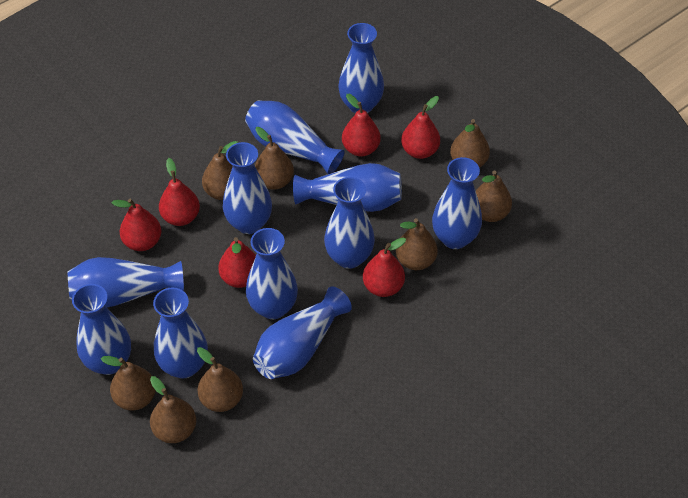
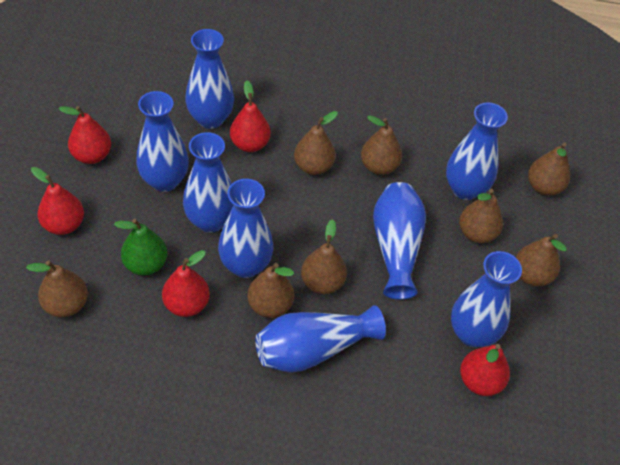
blue vase: [68,257,184,308] [72,284,131,375] [153,288,208,378] [223,142,272,234] [245,100,345,174] [246,228,298,319] [253,287,352,379] [293,163,402,212] [324,177,375,269] [338,23,384,113] [432,157,482,249] = 11 -> [136,91,189,192] [183,132,234,233] [185,29,234,129] [218,179,273,278] [255,305,386,372] [373,182,426,299] [446,102,508,200] [451,251,522,347] = 8
green pear: none = 0 -> [114,219,168,275] = 1
red pear: [112,199,161,251] [159,158,200,226] [218,237,256,288] [342,94,381,156] [363,237,406,297] [401,96,440,159] = 6 -> [31,167,84,235] [58,106,111,164] [162,250,210,317] [230,80,271,152] [460,344,510,396] = 5

